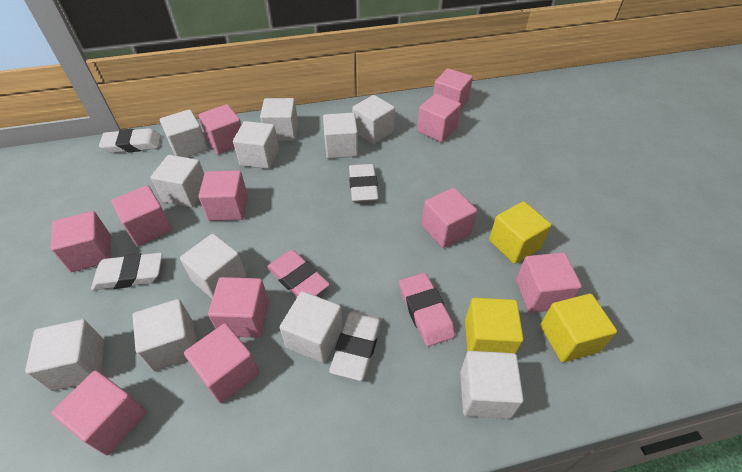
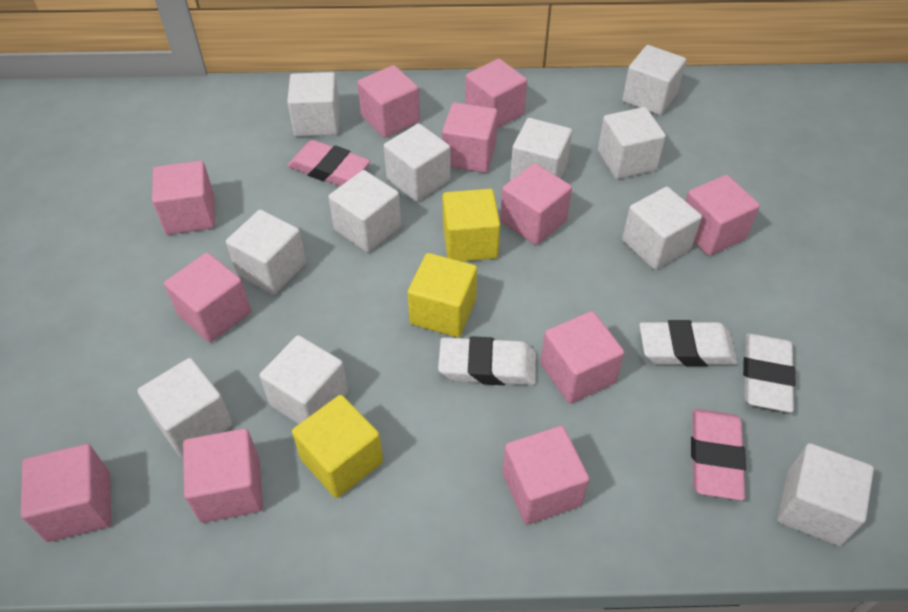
white eraser: [91,253,163,290] [99,128,161,153] [329,311,382,381] [349,164,379,202] = 4 -> [438,336,536,385] [639,320,737,366] [743,333,795,413] = 3

